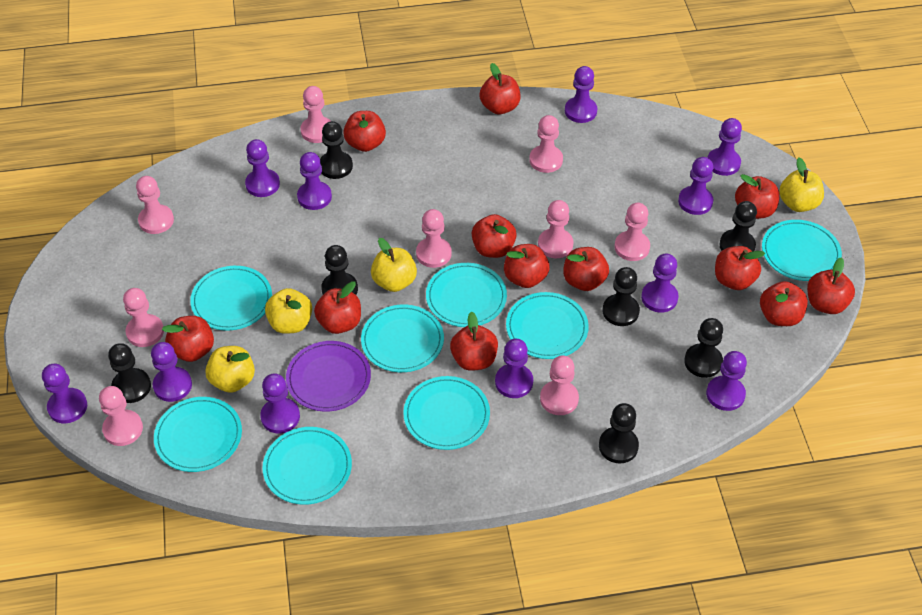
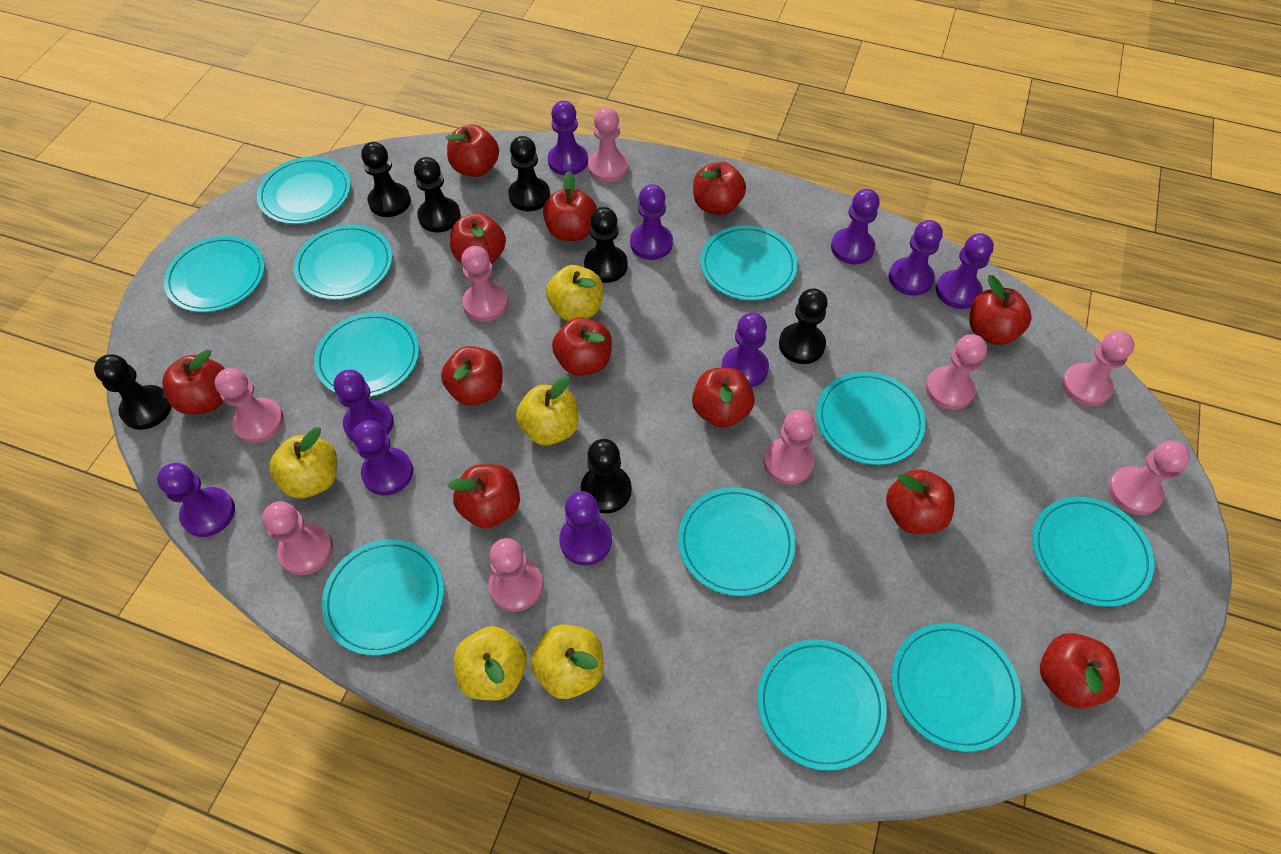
purple pawn: [42,364,87,423] [151,342,192,402] [245,139,280,197] [260,373,300,434] [297,152,332,210] [495,339,533,398] [565,66,597,123] [641,253,679,313] [678,157,714,215] [706,351,747,411] [707,118,742,176] = 11 -> [157,463,235,537] [334,370,394,441] [353,421,413,495] [548,101,588,176] [559,491,612,565] [630,184,673,260] [722,313,769,388] [831,189,880,264] [889,220,943,296] [936,233,994,309] = 10
purple plate: [286,341,371,412] = 1 -> none = 0
turquoise plate: [154,397,242,472] [190,266,272,330] [262,427,352,505] [361,304,444,372] [403,376,490,450] [426,263,507,327] [506,292,589,359] [762,220,842,281] = 8 -> [164,236,265,312] [257,157,351,224] [294,225,392,300] [314,312,419,397] [321,539,444,656] [678,487,796,596] [700,225,798,301] [757,640,887,771] [816,372,926,465] [892,623,1022,752] [1032,497,1154,607] = 11
yellow apple: [205,346,255,393] [265,288,312,334] [371,238,417,292] [779,158,824,212] = 4 -> [269,427,337,498] [454,626,527,701] [516,376,579,445] [531,625,604,699] [546,265,603,321] = 5

